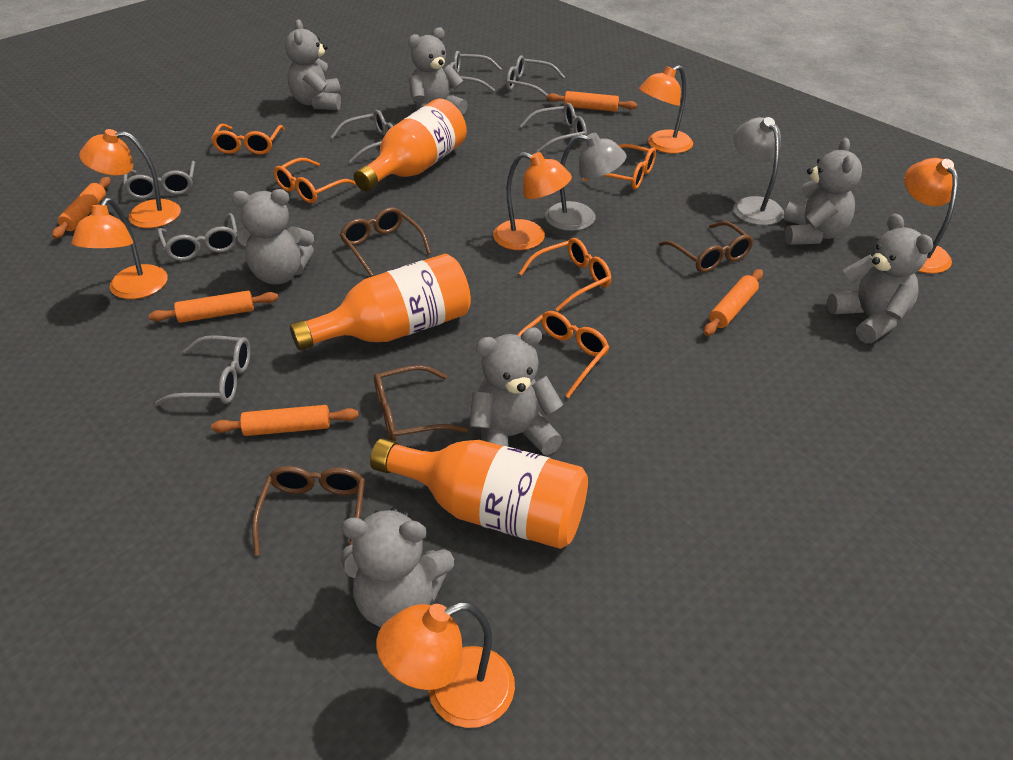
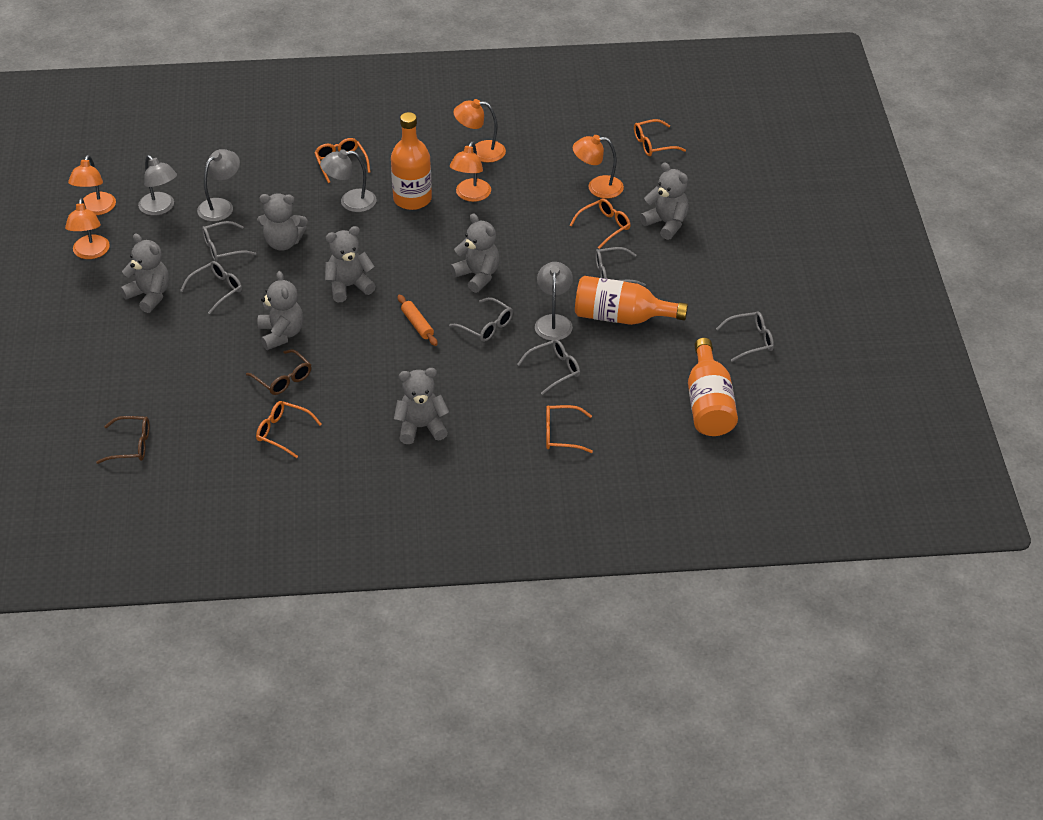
brown glasses: [252,466,365,556] [340,207,431,276] [374,365,468,441] [659,221,754,272] = 4 -> [96,416,149,464] [246,349,311,395] = 2
grey glasses: [123,161,195,199] [155,335,250,406] [157,213,238,261] [331,110,393,163] [449,51,502,92] [506,55,565,97] [520,103,587,152] = 7 -> [180,261,242,314] [202,221,256,262] [449,297,513,342] [517,339,580,395] [595,247,646,286] [716,312,774,362] = 6
grey lamp: [545,133,627,231] [733,117,784,225] = 2 -> [138,155,177,215] [197,149,240,222] [320,149,376,212] [535,262,573,341] = 4
orange lamp: [71,198,168,299] [79,129,181,228] [376,602,515,728] [493,152,572,250] [639,65,693,153] [904,158,958,273] = 6 -> [65,198,110,259] [68,155,116,215] [450,141,491,202] [453,99,506,162] [573,135,624,199] = 5
orange rolling pin: [52,177,110,239] [149,291,278,323] [211,405,359,436] [547,91,637,112] [704,269,763,336] = 5 -> [398,295,438,346] = 1

